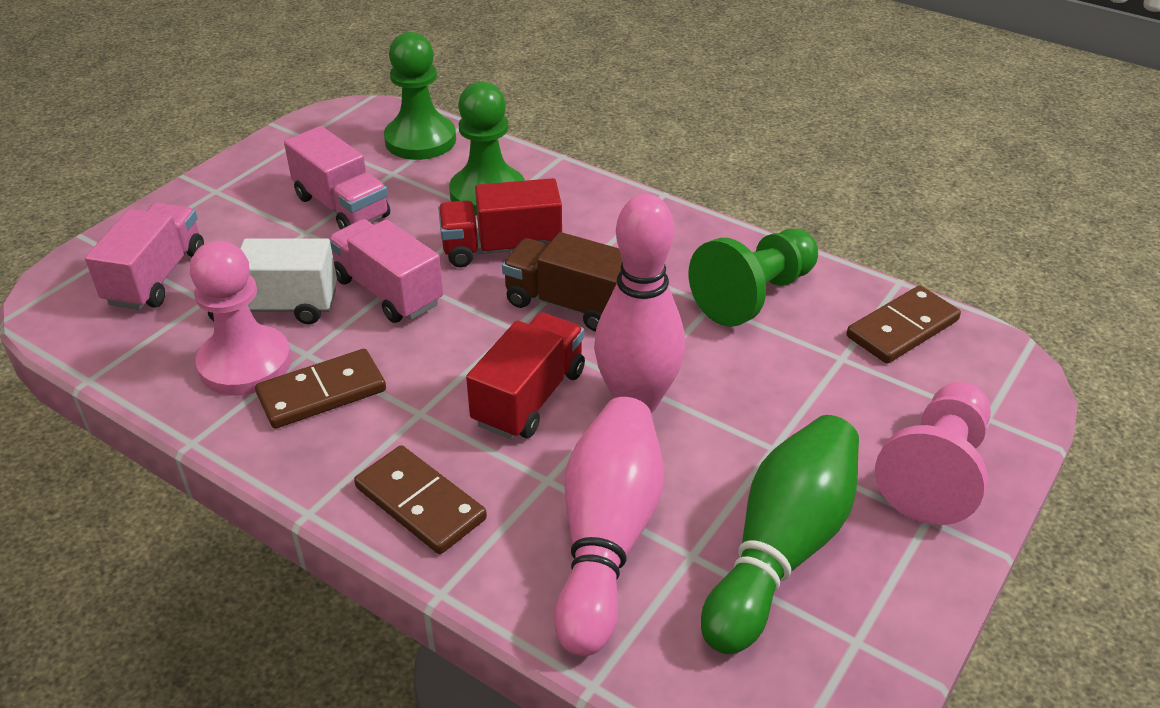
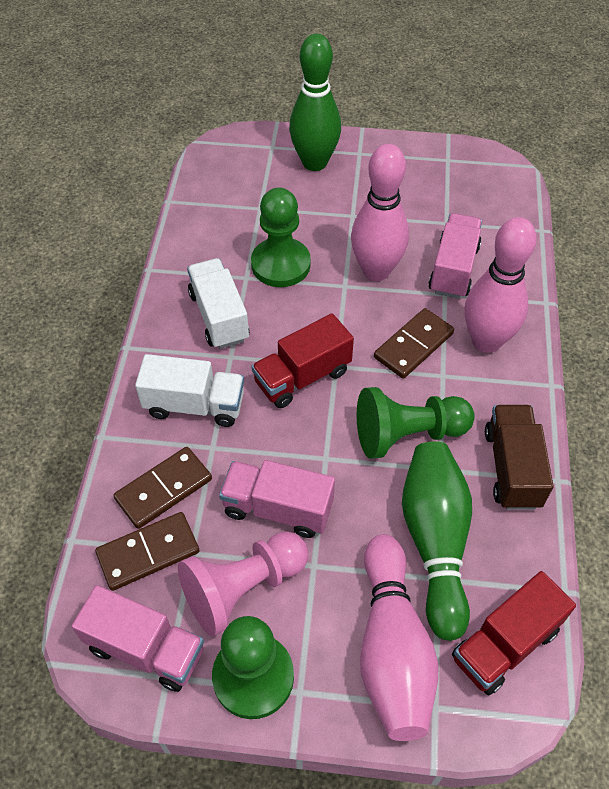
green bowling pin: [701,415,859,654] = 1 -> [289,34,341,171] [402,441,472,641] = 2
pink bowling pin: [554,397,664,656] [594,194,685,413] = 2 -> [351,144,409,281] [360,534,438,741] [465,217,537,353] = 3
pink pawn: [190,241,291,395] [875,382,991,525] = 2 -> [178,531,308,636] = 1
white truck: [208,238,337,324] = 1 -> [135,354,244,427] [187,258,249,349] = 2

